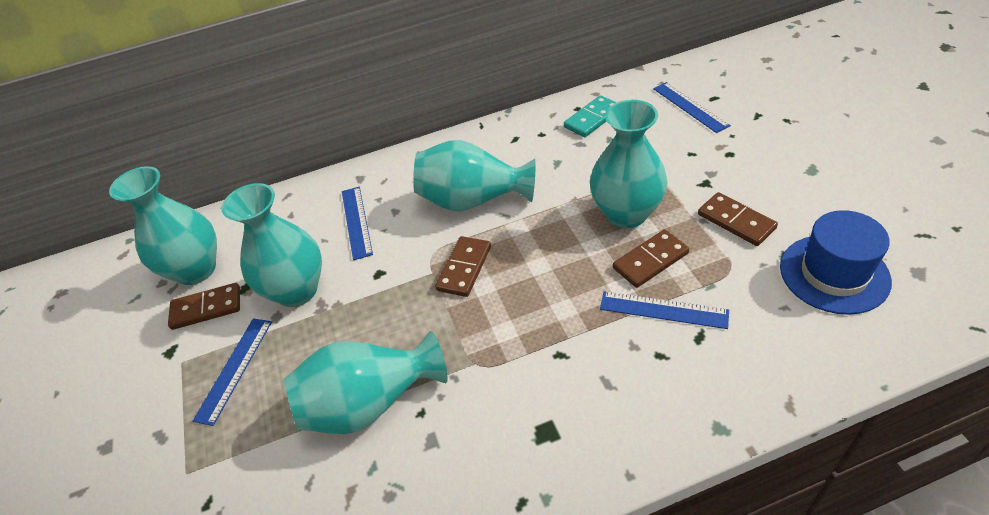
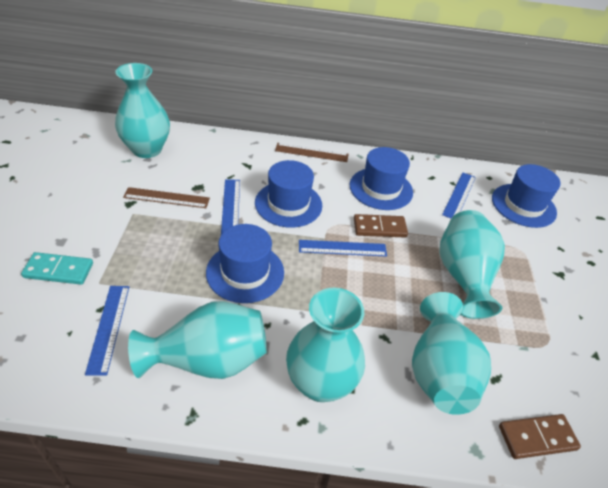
blue hat: [780,210,892,315] = 1 -> [206,224,284,303] [255,160,322,228] [350,147,413,210] [492,164,561,228] = 4
brown domino: [168,283,240,330] [435,236,491,297] [613,230,689,288] [698,192,778,246] = 4 -> [354,214,408,238] [499,414,581,459] = 2
brown ruler: none = 0 -> [123,187,210,208] [275,143,348,162] = 2

